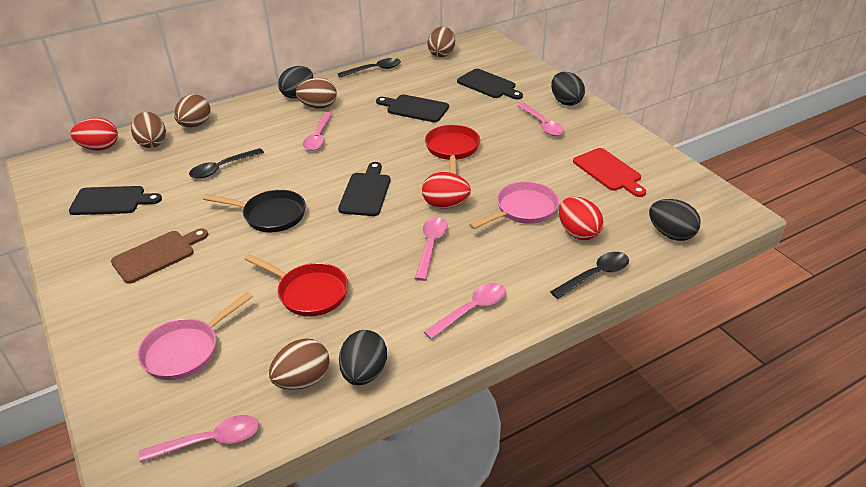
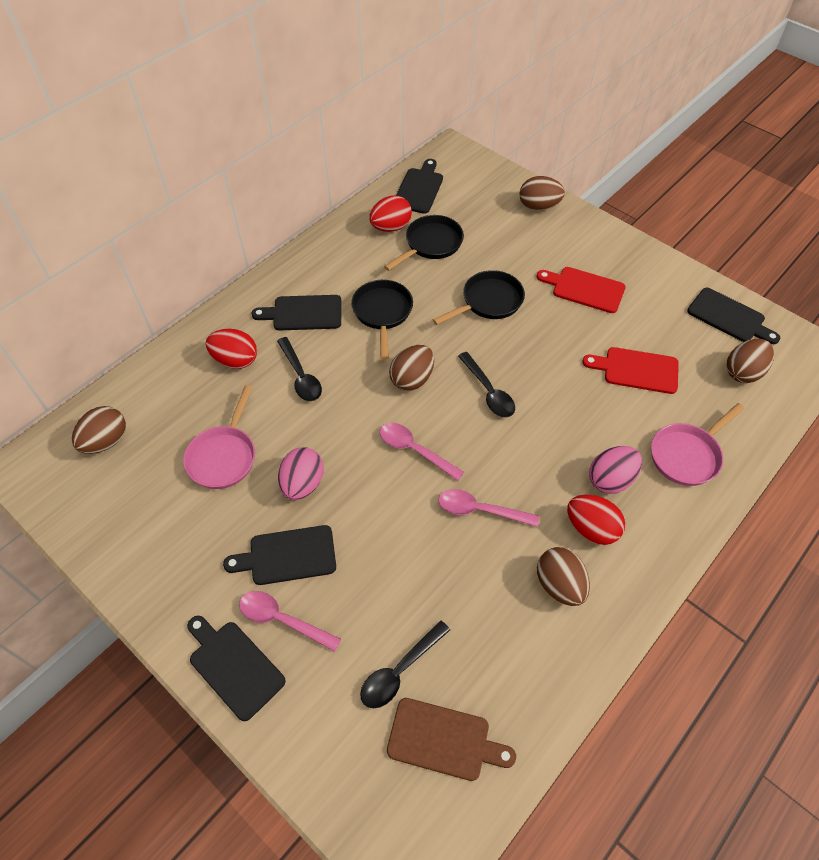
black cutting board: [69,186,162,215] [338,162,391,216] [376,94,449,122] [457,69,523,100] = 4 -> [187,616,286,721] [223,525,336,585] [252,295,342,330] [396,159,443,214] [687,288,780,344] = 5
black egg: [278,66,313,98] [339,330,387,385] [551,72,585,106] [649,199,701,241] = 4 -> none = 0
black pan: [203,189,306,232] = 1 -> [351,280,413,360] [384,215,464,271] [433,270,525,325] = 3
pink egg: none = 0 -> [278,447,324,500] [589,446,642,494] = 2
pink spoon: [139,415,259,462] [303,112,332,151] [415,217,448,281] [424,283,506,339] [517,103,564,136] = 5 -> [239,591,341,652] [380,423,464,481] [438,489,539,527] = 3
red cutting board: [573,148,646,197] = 1 -> [537,267,626,313] [582,347,679,394] = 2
red pan: [245,254,348,316] [425,125,480,175] = 2 -> none = 0

